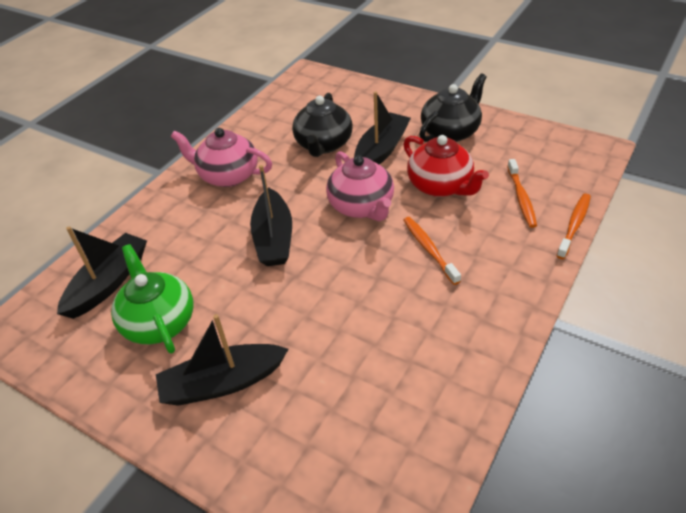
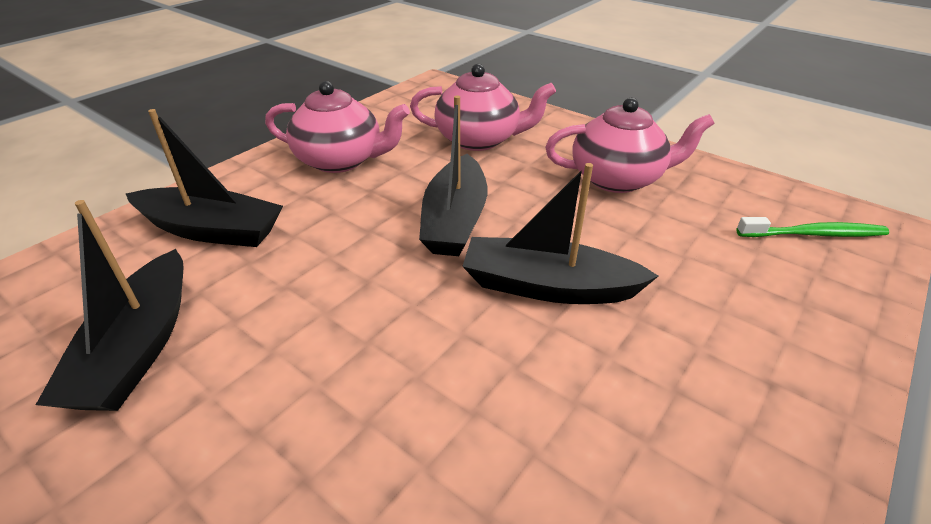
black teapot: [292,93,353,157] [419,73,487,142] = 2 -> none = 0
green teapot: [111,244,193,354] = 1 -> none = 0
green toothbrush: none = 0 -> [736,217,889,237] = 1
orange toothbrush: [404,217,461,285] [507,159,537,228] [556,193,591,259] = 3 -> none = 0
pink teapot: [171,128,272,187] [326,151,394,221] = 2 -> [265,81,410,173] [410,64,556,151] [545,97,715,193] = 3
red teapot: [403,135,489,197] = 1 -> none = 0

